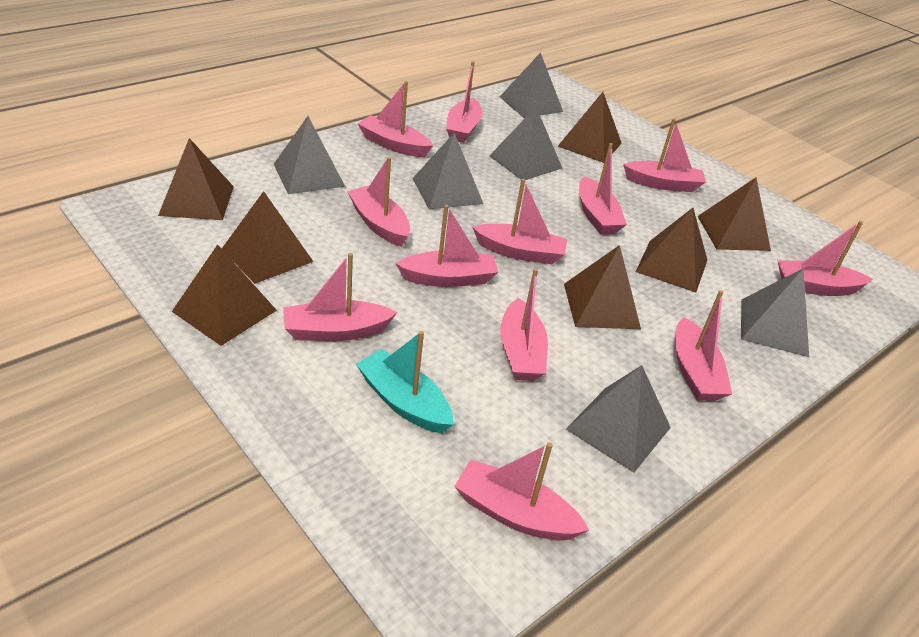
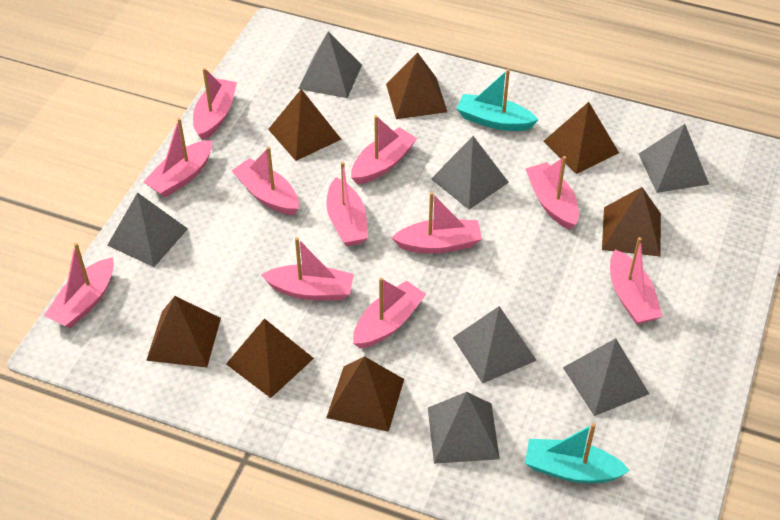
grey pyramid: [274,116,345,194] [412,133,483,209] [489,107,562,180] [500,52,563,118] [566,365,671,473] [741,268,809,357] = 6 -> [107,192,188,267] [298,31,362,98] [428,392,500,464] [431,136,509,210] [453,306,537,384] [563,338,649,416] [639,124,709,193] = 7
pink boat: [283,253,397,341] [347,157,410,247] [357,81,433,157] [395,205,498,287] [446,61,482,143] [454,442,589,541] [472,179,568,264] [500,269,548,381] [579,143,627,235] [623,118,706,192] [675,290,732,401] [777,221,873,296] = 12 -> [44,243,114,328] [143,118,212,197] [193,68,237,140] [231,147,299,215] [261,237,354,300] [326,162,368,246] [351,115,417,185] [353,277,426,349] [391,192,482,254] [525,156,579,230] [610,237,663,325] = 11
turquoise boat: [356,331,453,433] = 1 -> [456,69,538,131] [525,423,630,483] = 2

